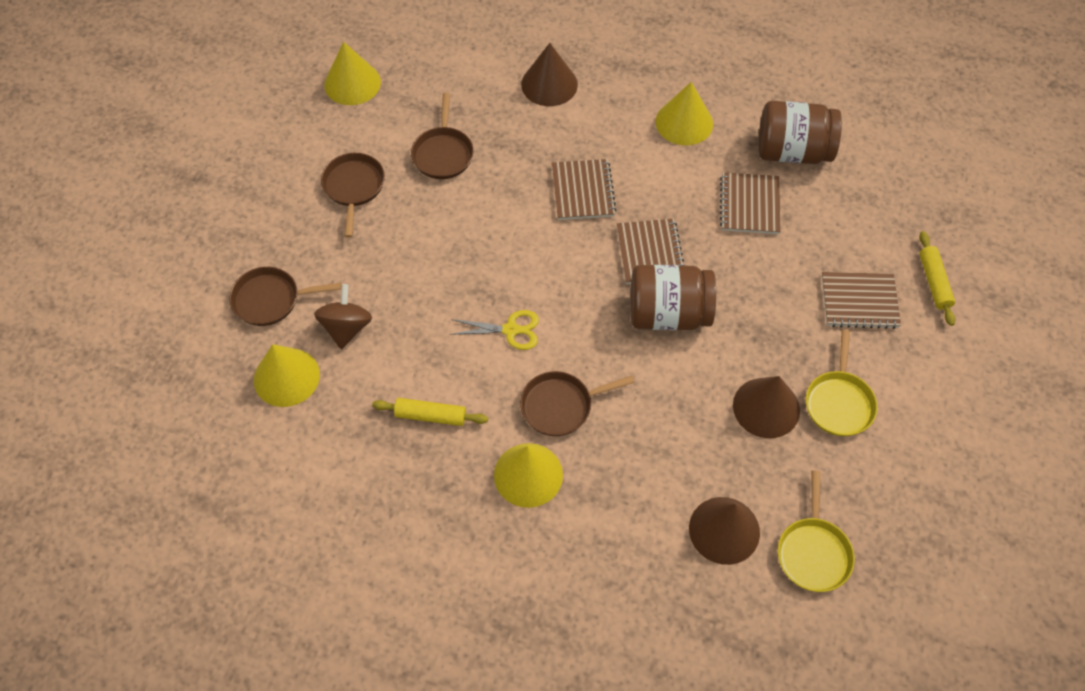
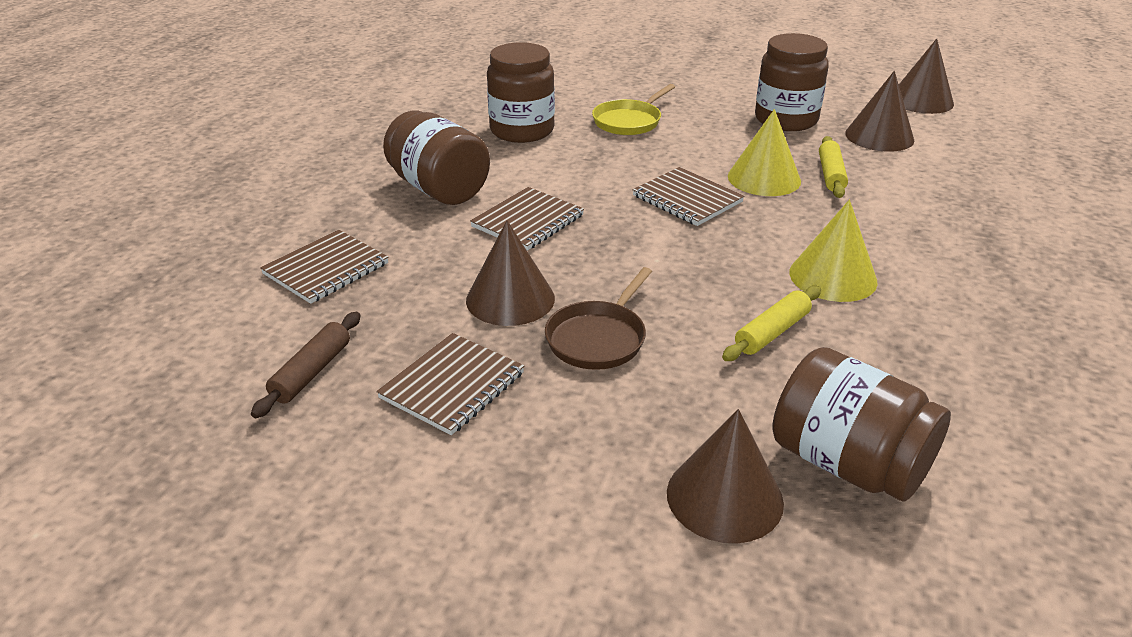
brown cone: [521,43,578,106] [689,497,760,565] [733,376,800,438] = 3 -> [466,220,555,326] [667,409,784,543] [845,71,914,152] [899,38,954,114] = 4
brown jar: [630,265,716,330] [758,101,842,164] = 2 -> [383,111,490,205] [487,42,555,143] [755,33,829,131] [772,347,951,502] = 4
brown pan: [229,267,342,326] [321,153,385,238] [411,93,474,179] [520,371,635,436] = 4 -> [545,267,652,370] = 1
brown rolling pin: none = 0 -> [251,312,361,418] = 1
brown spinning top: [314,284,372,349] = 1 -> none = 0
yellow cone: [254,344,320,407] [324,42,381,105] [494,443,563,508] [656,82,713,145] = 4 -> [728,109,801,196] [790,200,878,302] = 2
yellow pan: [778,470,855,592] [806,329,878,436] = 2 -> [592,84,675,135] = 1
yellow scissors: [450,310,539,350] = 1 -> none = 0

